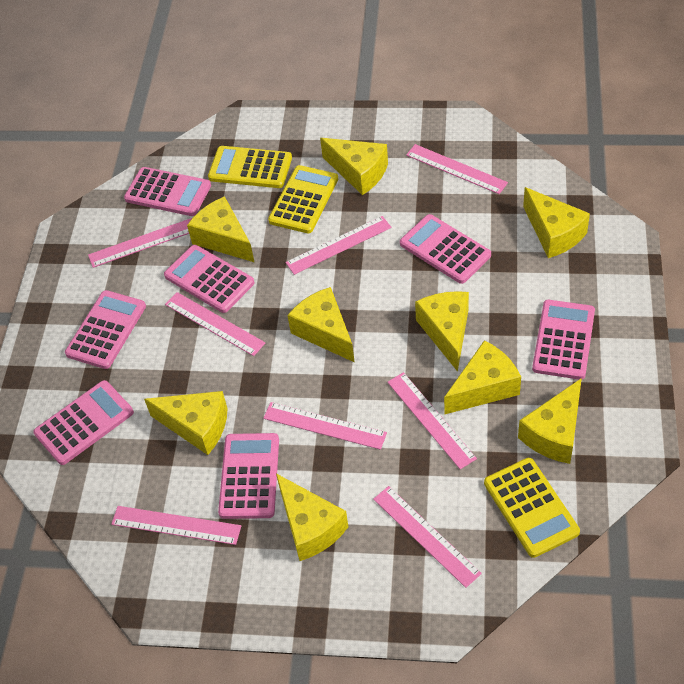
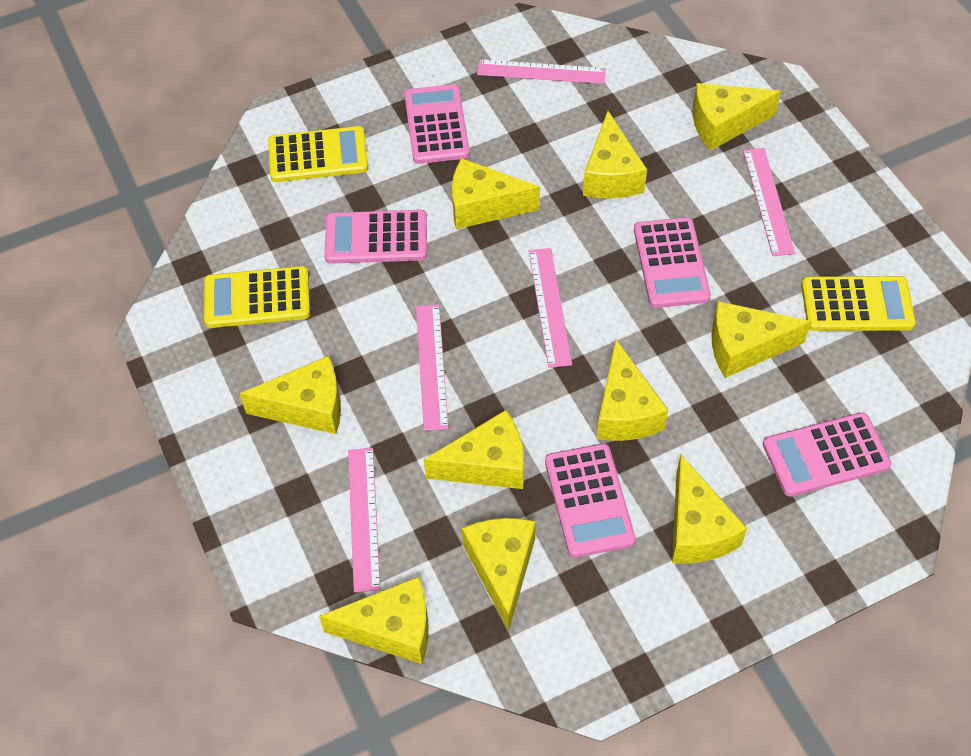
pink calculator: [33,380,134,465] [65,290,146,369] [124,167,211,216] [164,245,254,313] [218,433,279,519] [400,214,491,284] [532,300,595,380] = 7 -> [324,210,427,264] [404,84,470,164] [545,444,636,558] [634,217,711,308] [763,412,892,497] = 5
pink ruler: [88,218,192,268] [111,506,241,545] [165,292,265,356] [263,402,387,450] [285,216,392,275] [373,486,482,588] [387,372,477,469] [406,144,508,194] = 8 -> [348,448,381,593] [416,305,449,431] [477,59,606,84] [529,248,572,368] [743,148,795,256] = 5
yellow cheese: [144,391,227,455] [187,196,254,262] [276,474,348,561] [287,287,355,362] [320,138,388,195] [415,291,469,372] [444,340,521,415] [518,378,582,464] [523,187,590,258] = 9 -> [240,356,341,434] [319,576,428,664] [424,410,524,489] [452,158,540,229] [462,518,536,631] [583,111,647,198] [597,339,668,441] [672,455,747,564] [693,83,781,150] [712,301,812,378] = 10

